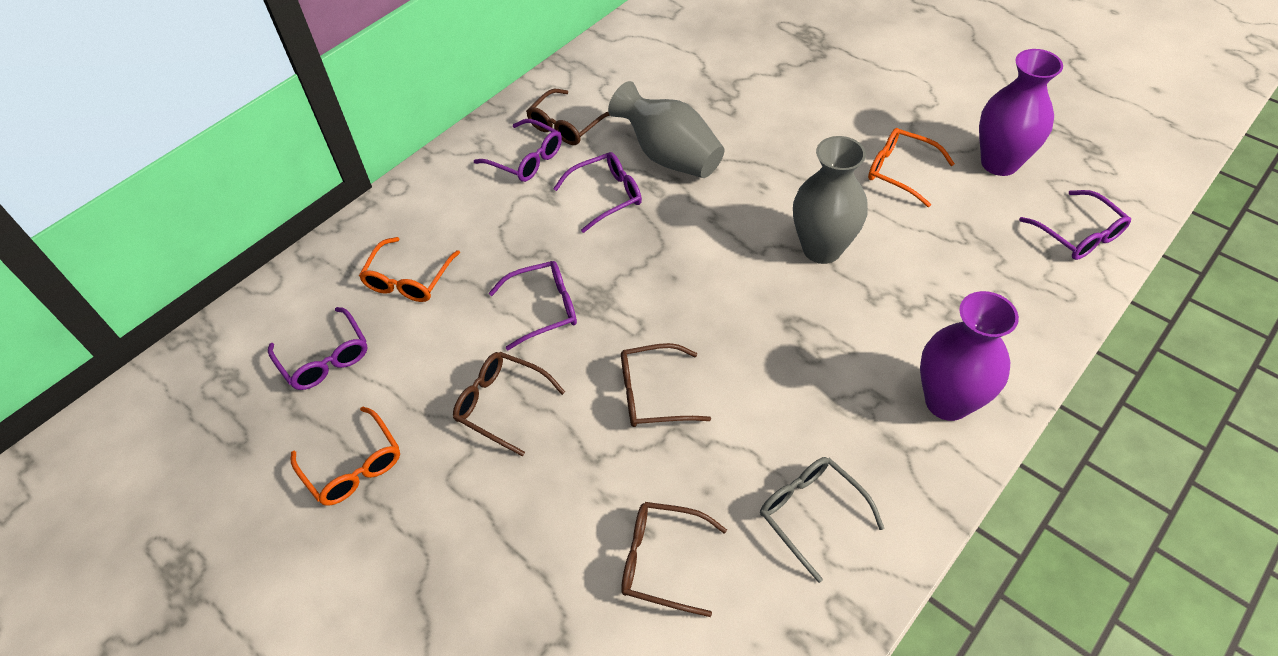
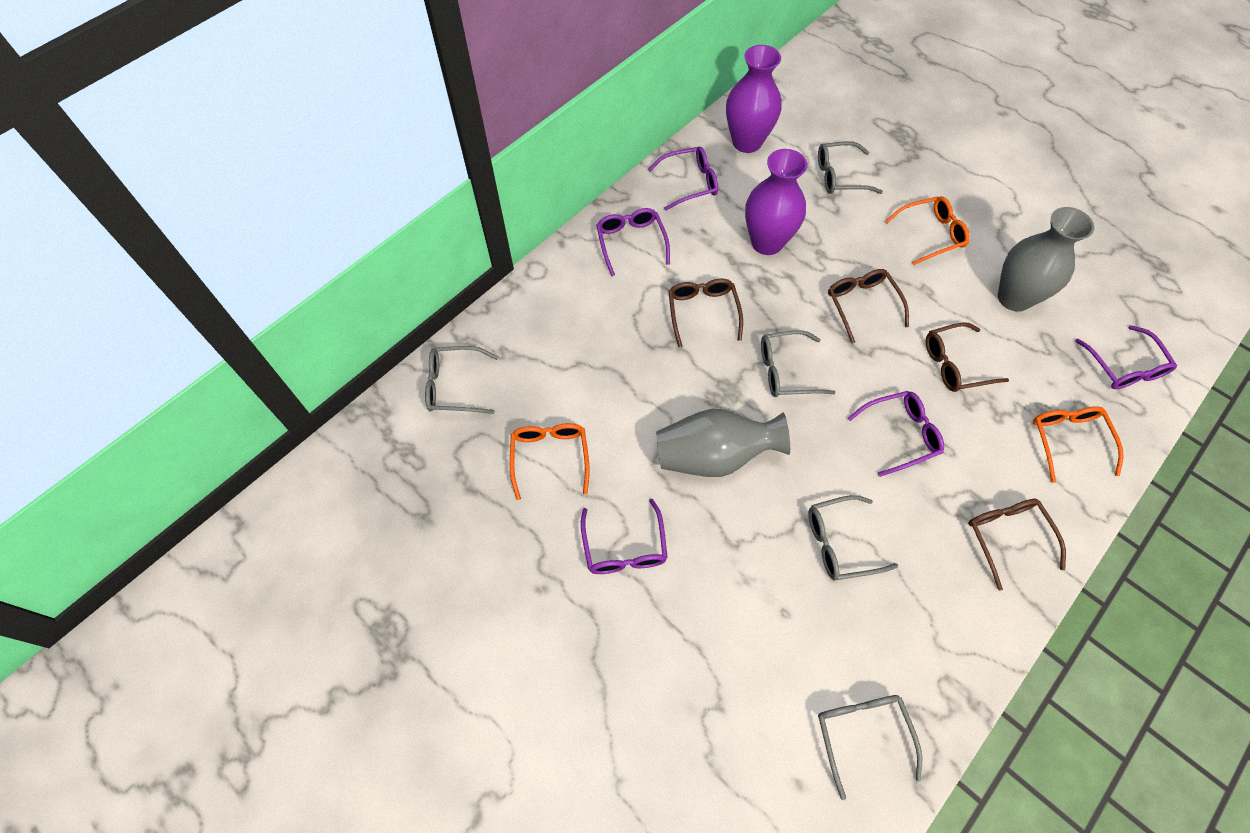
grey glasses: [760,457,885,583] = 1 -> [425,346,498,414] [761,330,836,397] [808,495,898,580] [818,141,883,194] [818,695,922,800] = 5

